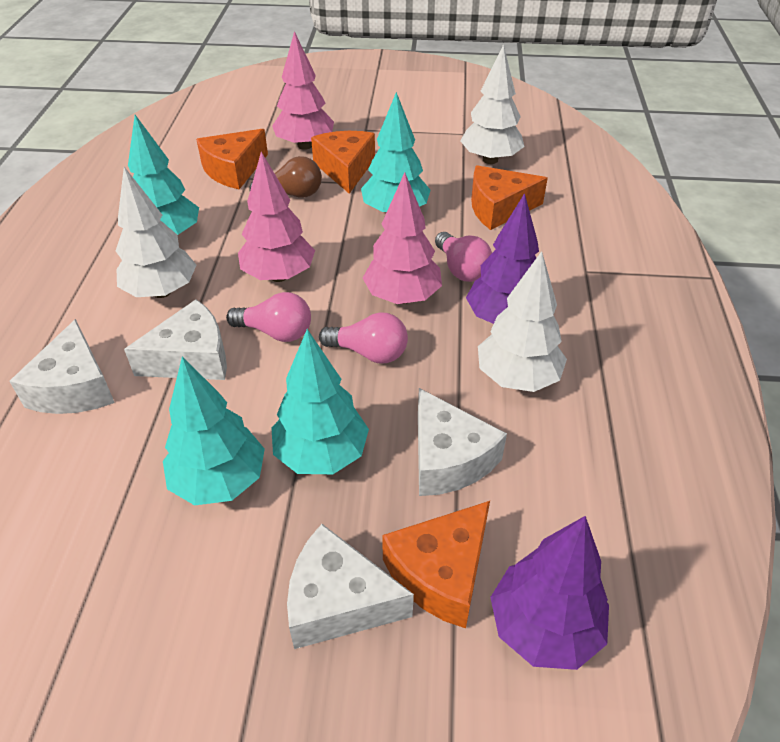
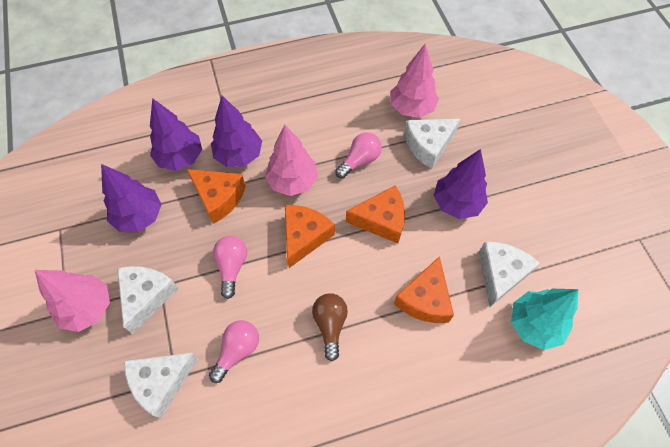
purple tree: [466,193,539,324] [490,516,609,670] = 2 -> [101,164,162,232] [150,98,202,171] [211,96,262,167] [433,149,488,219] = 4
turquoise tree: [128,115,199,235] [163,357,265,505] [272,329,369,474] [361,92,430,212] = 4 -> [511,289,578,350] = 1
white tree: [116,167,196,298] [460,44,525,164] [478,251,567,392] = 3 -> none = 0

